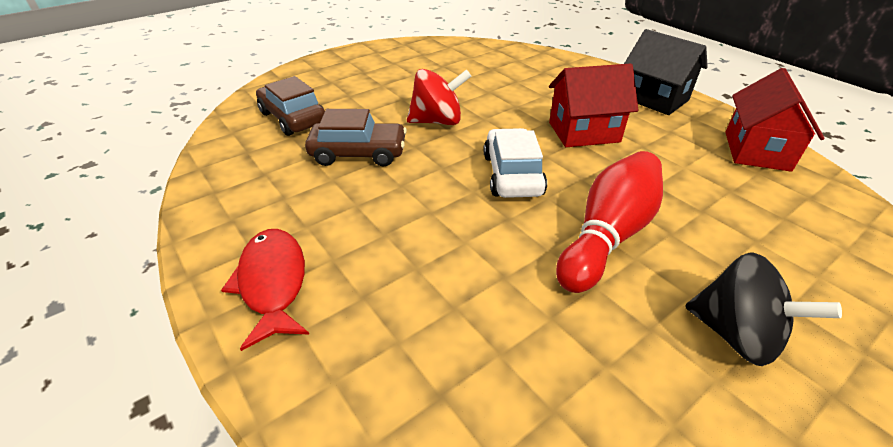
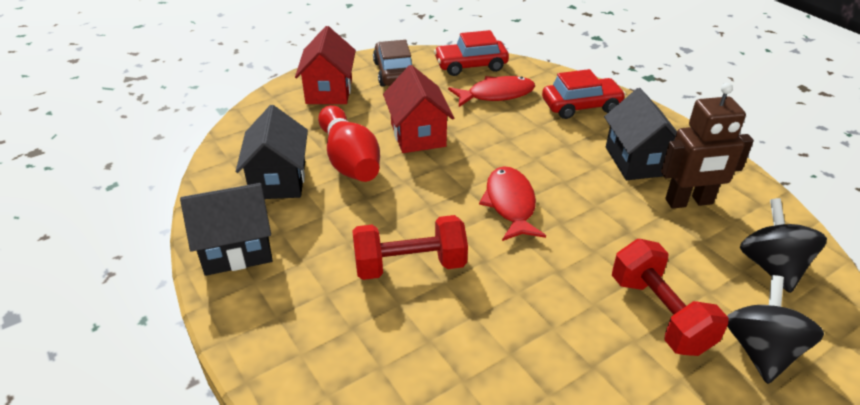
black house: [624,29,708,115] = 1 -> [180,183,273,276] [236,105,308,199] [604,88,677,180] = 3
black spinning top: [685,252,842,366] = 1 -> [727,275,824,384] [740,198,827,293] = 2
brown car: [256,76,325,136] [305,109,407,167] = 2 -> [373,40,412,87] = 1
brown robot: none = 0 -> [661,83,754,209] = 1
red car: none = 0 -> [434,30,509,76] [542,69,626,119] = 2
red dumbbell: none = 0 -> [352,215,468,280] [612,239,729,356] = 2
red fish: [221,229,309,351] = 1 -> [448,76,535,107] [479,166,546,241] = 2
red spinning top: [407,69,471,125] = 1 -> none = 0
white car: [484,128,547,198] = 1 -> none = 0

